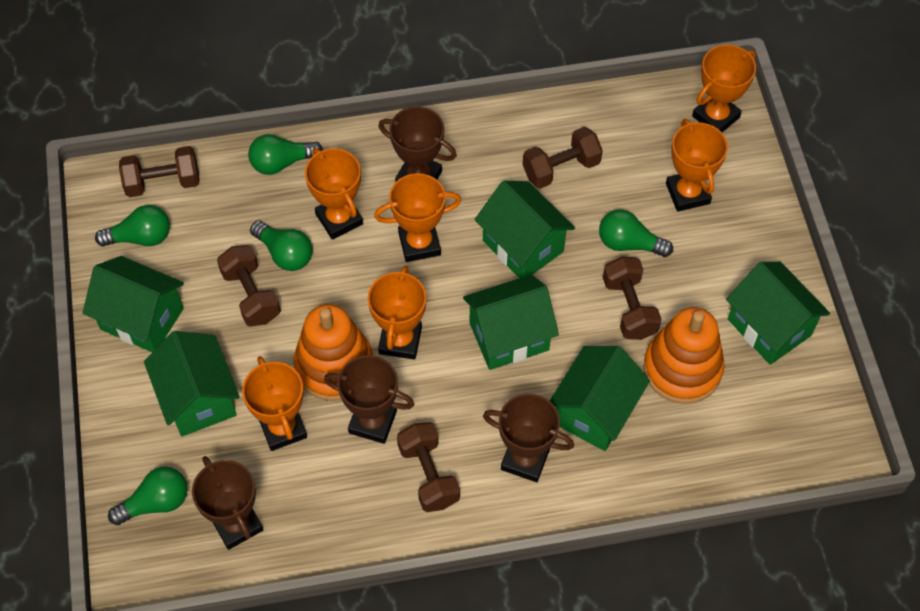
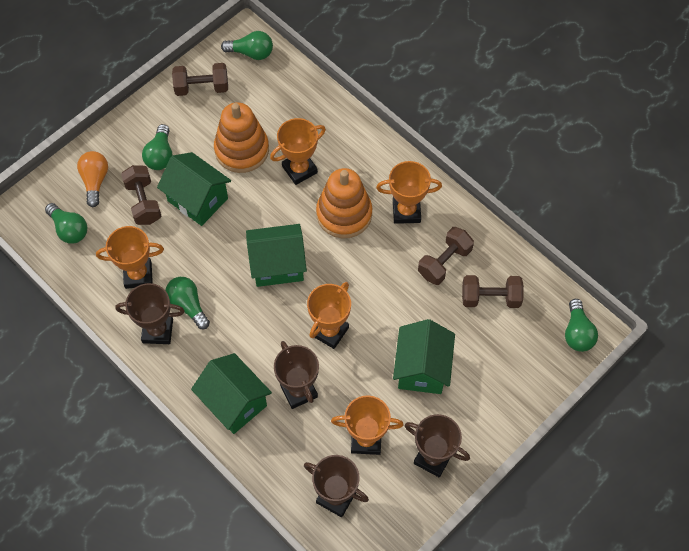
brown dumbbell: [119,146,200,197] [217,245,281,326] [397,422,460,512] [522,127,603,189] [603,256,662,340] = 5 -> [121,165,161,225] [172,63,228,96] [418,227,474,285] [462,275,524,308] = 4
green house: [83,256,184,352] [144,331,240,437] [463,275,559,370] [475,181,575,278] [550,346,650,451] [726,262,830,365] = 6 -> [157,152,231,226] [191,353,272,434] [246,224,307,287] [393,319,455,394] = 4
orange light bulb: none = 0 -> [77,151,108,207] = 1
orange trophy: [242,356,307,451] [305,148,363,240] [368,266,426,360] [374,173,461,262] [666,119,728,212] [692,45,756,132] = 6 -> [96,226,164,289] [270,118,326,185] [307,282,351,349] [331,395,404,455] [376,161,442,224] = 5

